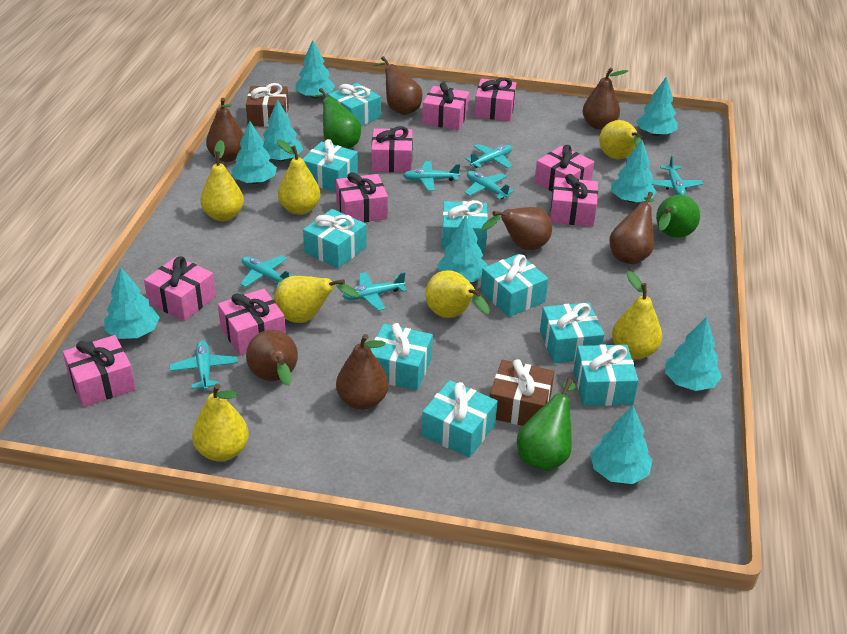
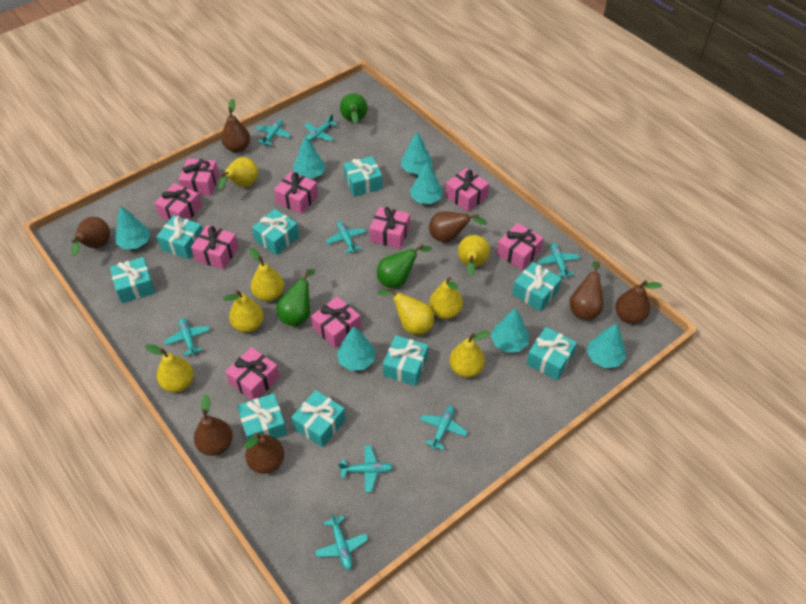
brown gift: [246,83,289,127] [490,359,554,426] = 2 -> none = 0
turquoise plane: [169,340,238,390] [240,255,295,287] [342,272,407,311] [403,161,460,191] [465,171,514,199] [466,144,512,169] [650,155,703,195] = 7 -> [164,318,210,356] [256,119,291,145] [304,114,338,141] [315,512,368,570] [326,221,366,253] [338,445,393,492] [420,405,468,450] [538,243,580,278] = 8
turquoise tree: [104,267,160,339] [231,121,277,184] [263,99,303,161] [295,40,335,99] [437,215,487,282] [590,406,652,484] [611,140,657,203] [636,77,678,136] [665,317,722,391] = 9 -> [115,206,151,249] [294,136,326,179] [337,326,376,371] [401,132,433,174] [410,161,443,204] [491,308,529,353] [587,323,626,368] = 7
yellow pear: [192,384,249,462] [200,140,244,221] [274,276,359,323] [277,140,321,215] [425,270,490,318] [599,120,645,159] [612,271,662,359] = 7 -> [145,344,194,392] [218,157,258,190] [224,290,264,333] [249,248,284,301] [378,287,434,335] [429,277,463,319] [449,331,490,378] [458,235,490,276] = 8

